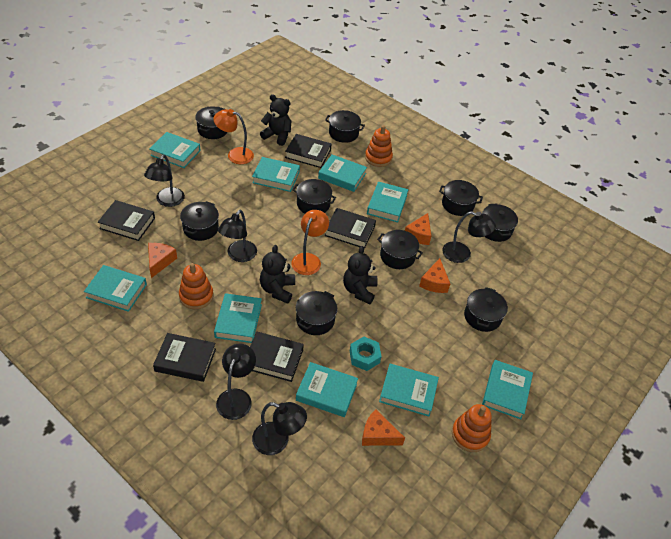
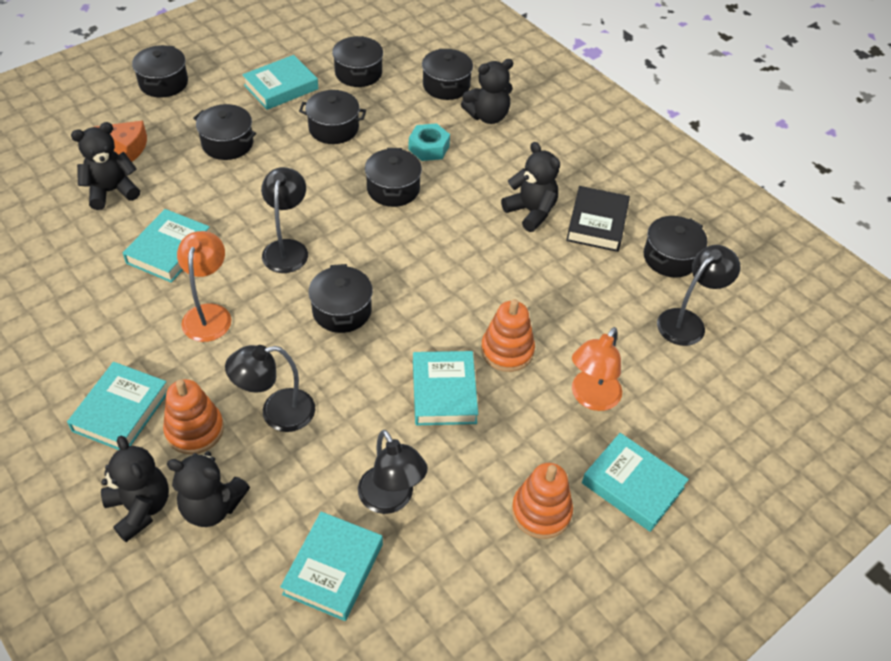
black book: [98,200,155,241] [153,333,216,382] [250,332,304,382] [285,134,332,168] [325,208,376,249] = 5 -> [566,186,630,252] = 1
black lamp: [144,155,185,207] [216,344,256,420] [218,210,257,262] [252,402,307,455] [442,211,496,263] = 5 -> [225,345,315,432] [261,167,308,273] [358,430,428,514] [657,245,741,346] = 4
black pot: [180,201,219,241] [195,106,227,139] [292,179,336,214] [296,291,337,335] [325,110,365,143] [377,230,423,269] [439,180,483,216] [464,287,508,332] [482,203,518,242] = 9 -> [132,45,188,98] [193,104,256,160] [299,90,366,144] [309,264,373,333] [332,36,383,87] [365,148,422,207] [422,49,473,100] [644,216,707,278] = 8
black teddy bear: [260,94,291,146] [260,245,295,304] [343,246,378,304] = 3 -> [71,122,140,210] [101,436,169,542] [167,451,250,527] [461,59,513,124] [501,142,560,232] = 5
orange cheese: [148,243,177,278] [362,410,405,446] [405,213,431,245] [419,258,450,293] = 4 -> [94,121,147,162] = 1
turquoise book: [84,265,147,312] [150,132,201,168] [214,293,262,343] [252,157,300,192] [296,362,358,417] [318,154,367,192] [367,181,409,222] [379,364,439,416] [482,360,533,419] = 9 -> [67,362,167,450] [123,209,210,283] [242,55,318,110] [280,512,383,621] [413,351,478,425] [582,433,689,532] = 6

